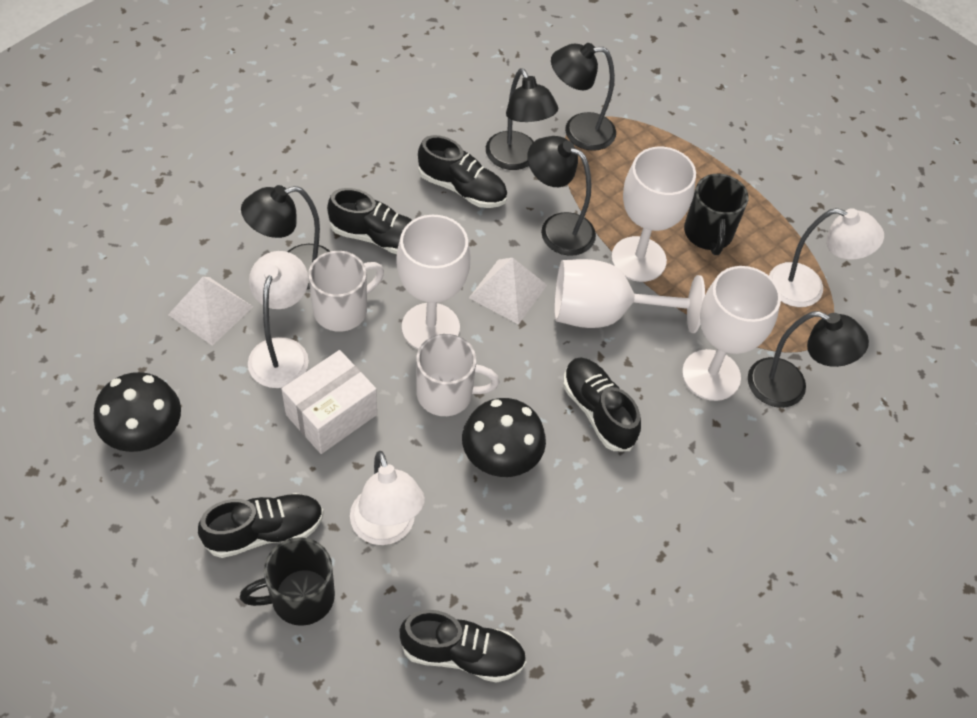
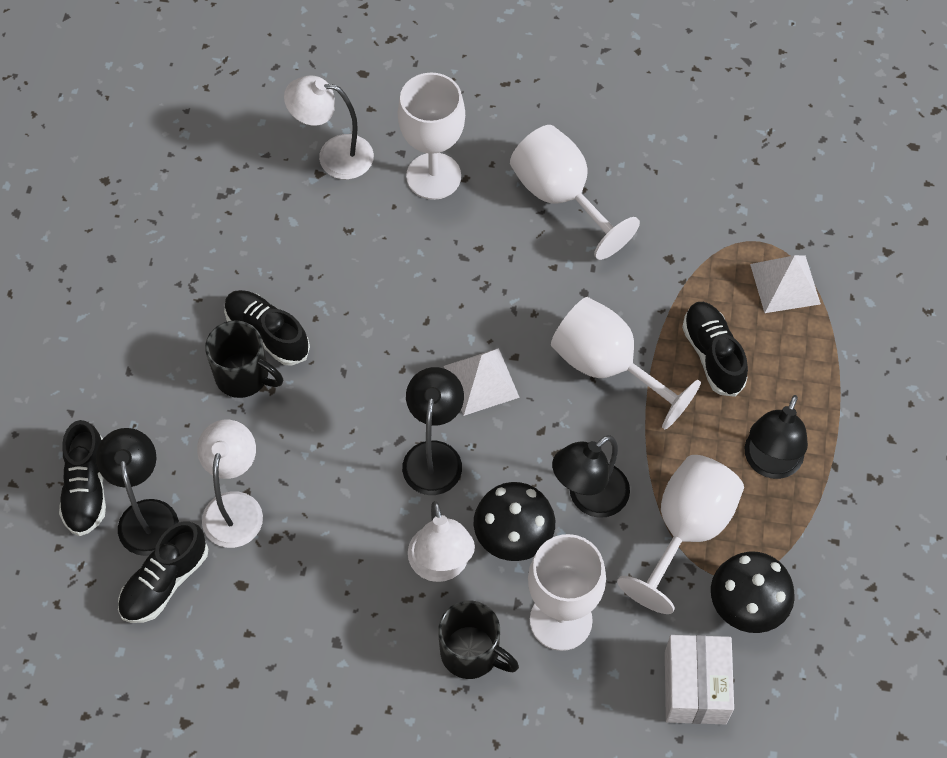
black lamp: [241,185,330,290] [486,68,558,170] [527,136,596,256] [551,43,616,151] [748,311,869,408] = 5 -> [96,428,179,556] [402,367,464,495] [552,435,630,518] [745,395,808,479] = 4
black shoe: [198,493,324,558] [327,188,412,254] [400,610,526,683] [418,135,507,208] [563,358,641,451] = 5 -> [59,420,106,536] [118,521,208,623] [224,290,310,366] [682,302,748,397] = 4
white goblet: [396,215,471,349] [554,259,705,333] [611,147,696,282] [682,266,781,401] = 4 -> [398,72,465,200] [510,125,640,260] [528,534,606,651] [551,297,701,429] [617,455,744,614] = 5
white mug: [308,251,384,332] [416,334,500,416] = 2 -> none = 0

